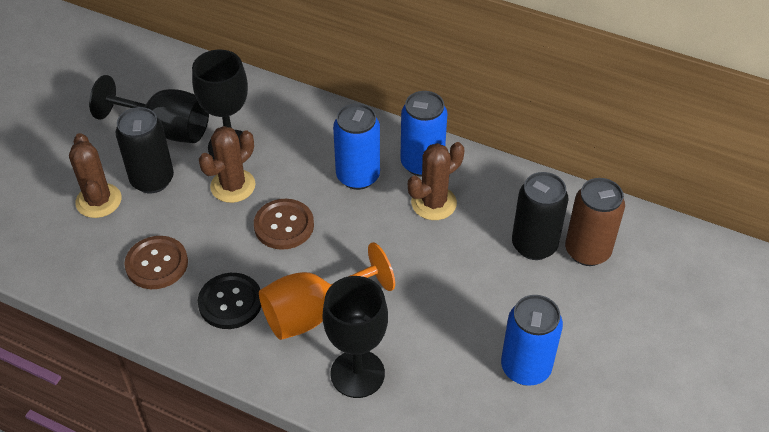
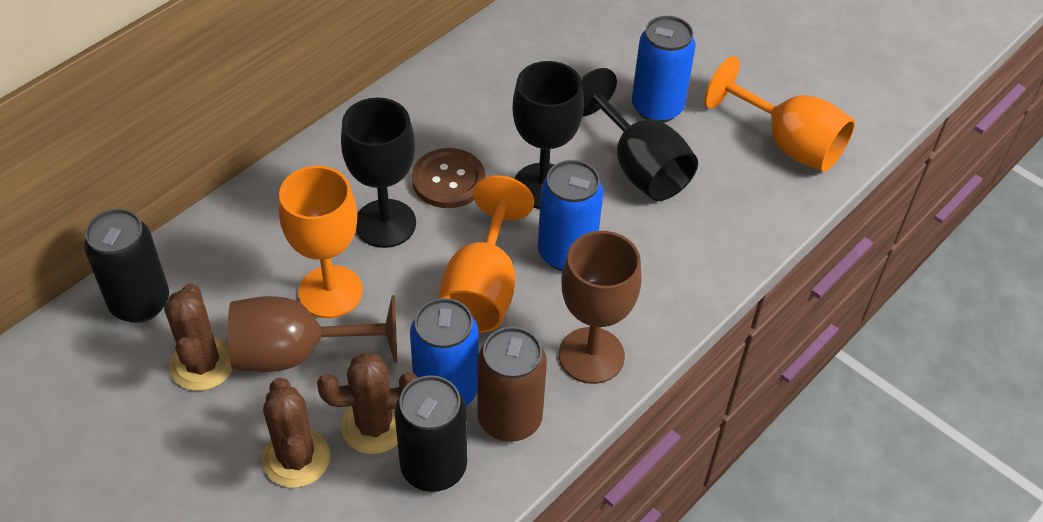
black button: [198,273,261,329] = 1 -> none = 0
brown button: [124,236,188,289] [254,199,314,250] = 2 -> [412,148,485,208] = 1
brown goblet: none = 0 -> [228,295,397,372] [559,231,642,384] = 2
orange goblet: [259,242,395,340] = 1 -> [279,166,363,318] [439,175,534,333] [704,56,855,172] = 3

